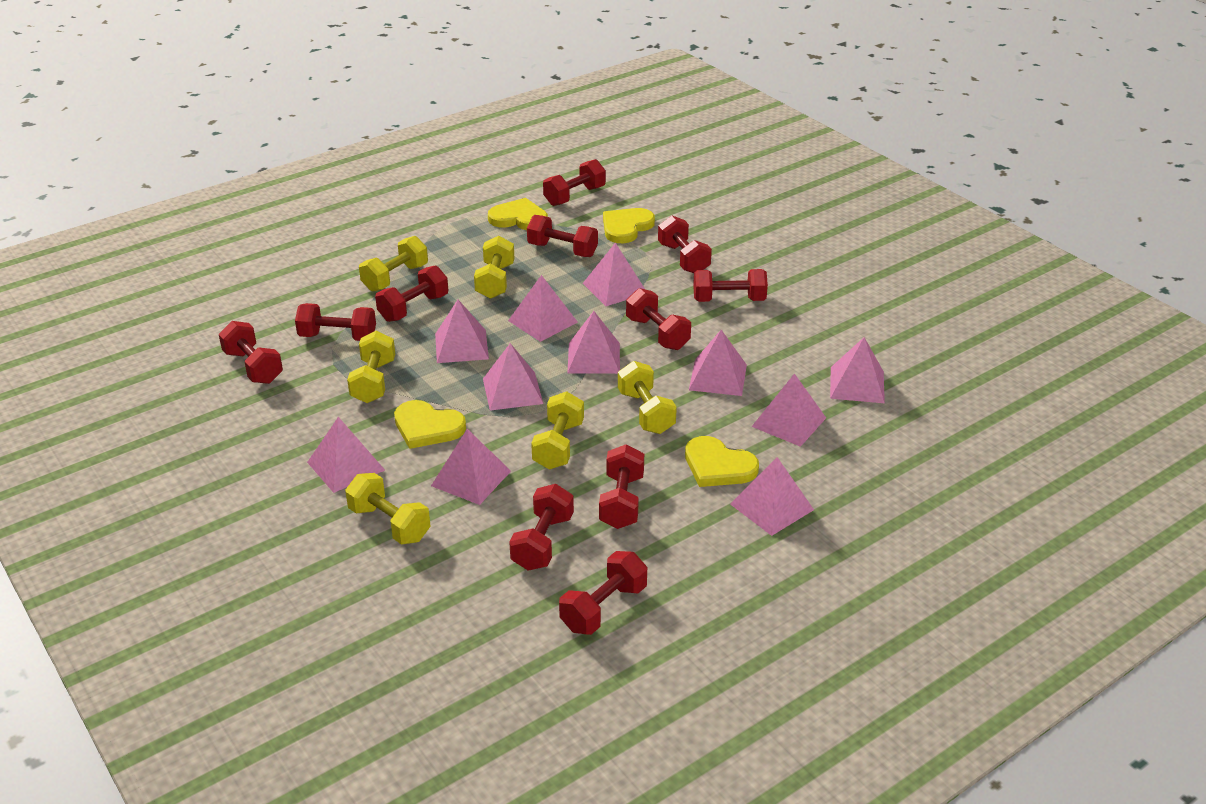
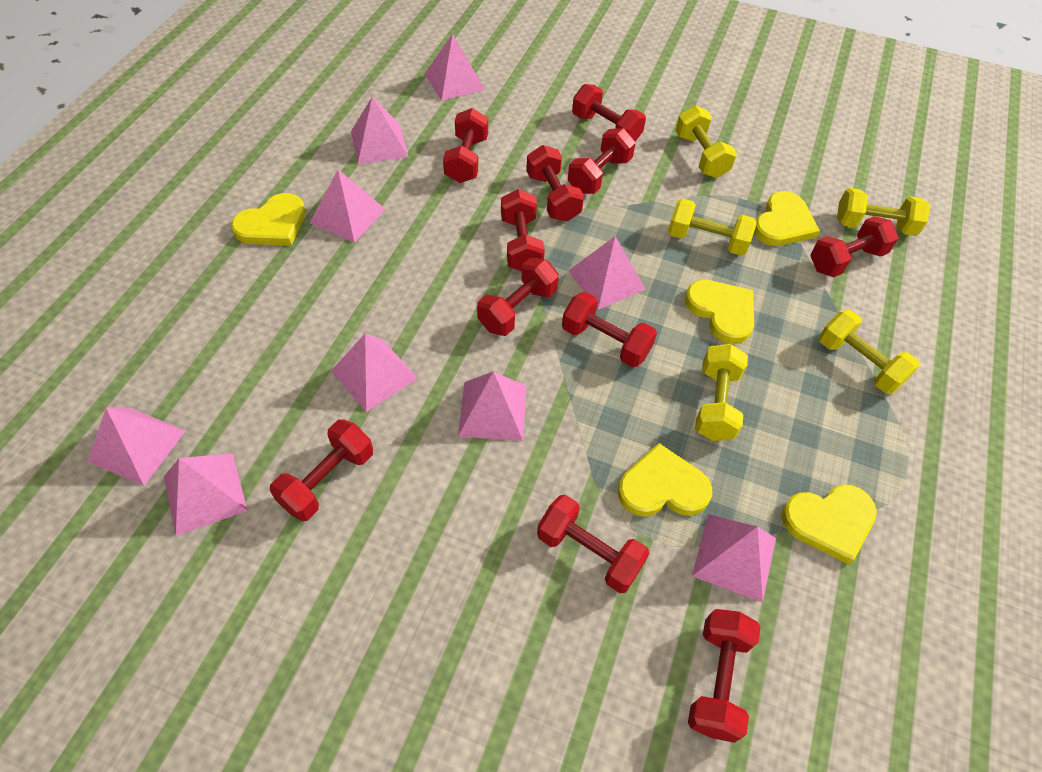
pink pyramid: [307,417,385,493] [431,429,511,505] [435,300,489,363] [483,343,543,411] [508,275,578,342] [567,311,620,374] [583,243,645,306] [689,330,747,396] [730,457,814,536] [752,373,826,447] [830,337,885,403] = 11 -> [87,408,185,486] [164,453,248,536] [310,170,385,243] [331,333,418,412] [351,97,408,164] [425,34,485,101] [458,371,527,441] [568,236,646,310] [692,514,776,602] = 9
yellow dumbbell: [345,473,431,545] [347,331,395,403] [359,236,428,292] [474,236,514,299] [531,391,584,469] [618,361,677,434] = 6 -> [668,198,756,256] [675,105,737,178] [695,344,748,441] [819,310,920,394] [837,188,930,236] = 5
yellow heart: [394,400,466,449] [488,198,548,230] [603,208,655,243] [685,436,759,487] = 4 -> [231,193,305,246] [618,443,712,517] [685,280,754,344] [754,191,820,246] [781,485,877,564] = 5

